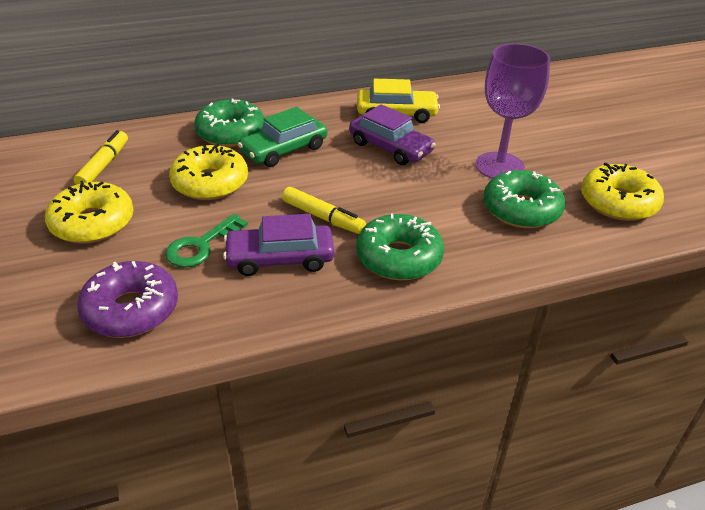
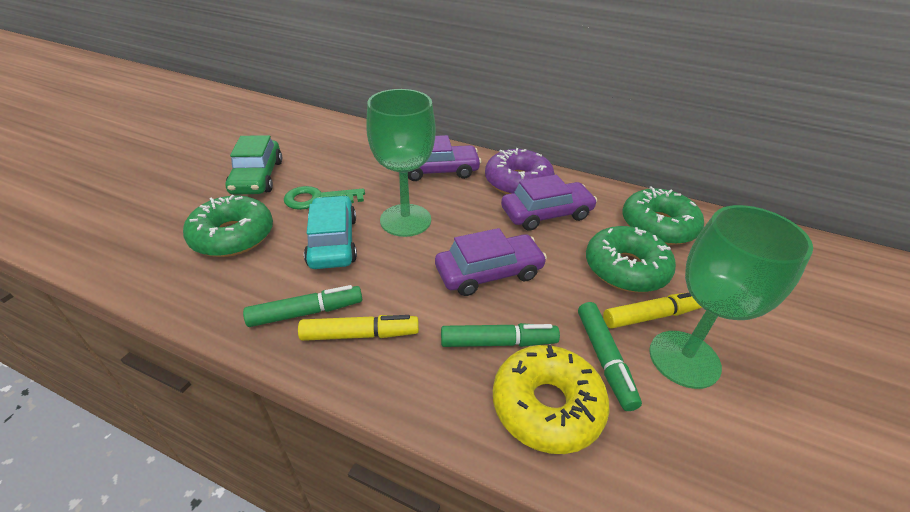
green goblet: none = 0 -> [366,89,436,237] [649,205,813,389] = 2
green marker: none = 0 -> [243,285,362,327] [441,323,560,347] [578,302,642,411] = 3
purple car: [223,214,334,276] [349,104,436,165] = 2 -> [408,135,481,181] [435,228,547,296] [501,175,597,231] = 3
purple goblet: [475,44,550,179] = 1 -> none = 0
turquoise car: none = 0 -> [304,195,357,269] = 1
yellow car: [357,79,440,123] = 1 -> none = 0
yellow donut: [45,181,134,244] [169,143,248,200] [581,163,664,221] = 3 -> [493,345,609,454] = 1

